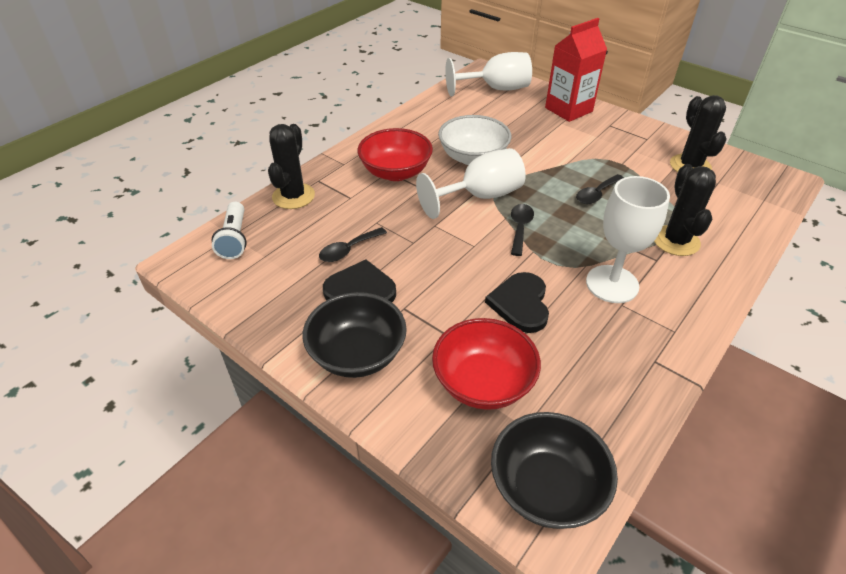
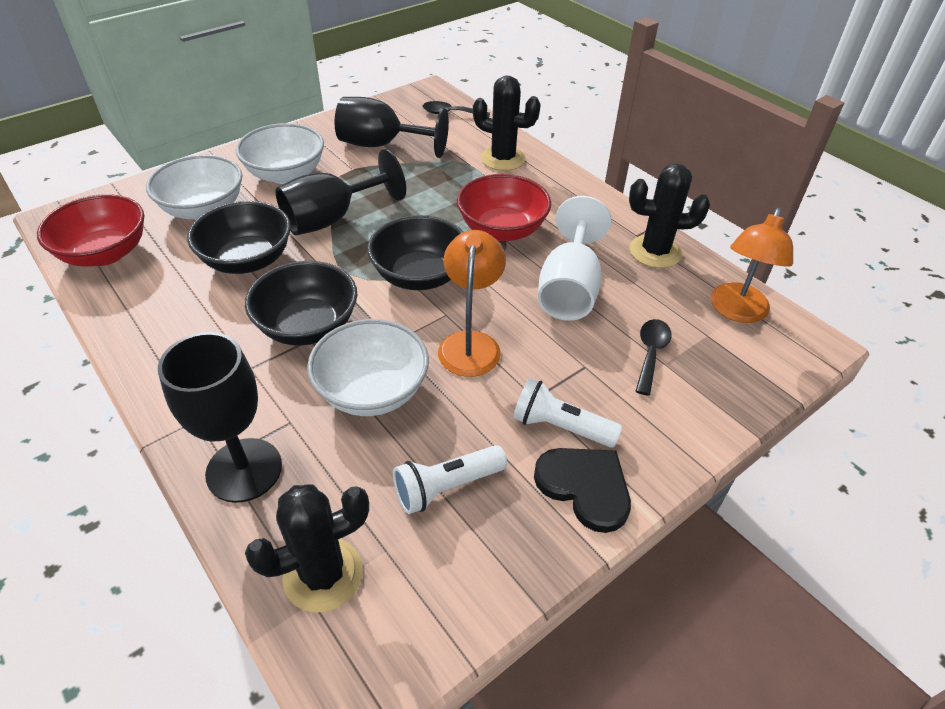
black bowl: [303,292,407,378] [491,412,618,529] = 2 -> [187,201,291,274] [245,261,357,346] [367,215,463,290] = 3
black goblet: none = 0 -> [158,332,282,503] [276,149,406,235] [335,97,449,158] = 3
black heart: [323,259,396,302] [485,272,549,333] = 2 -> [534,448,631,533] = 1
black spoon: [319,227,387,262] [511,204,534,256] [576,174,624,204] = 3 -> [423,101,490,118] [635,319,672,396] = 2
orange lamp: none = 0 -> [438,230,506,377] [711,208,793,323] = 2
red carton: [545,18,607,122] = 1 -> none = 0
white bowl: [438,115,511,165] = 1 -> [146,155,242,220] [235,123,324,184] [307,319,429,416] = 3
white flashlight: [212,202,247,259] = 1 -> [393,445,507,514] [513,378,622,448] = 2
white goblet: [416,148,526,219] [445,52,532,96] [586,176,670,303] = 3 -> [538,196,611,321] = 1

